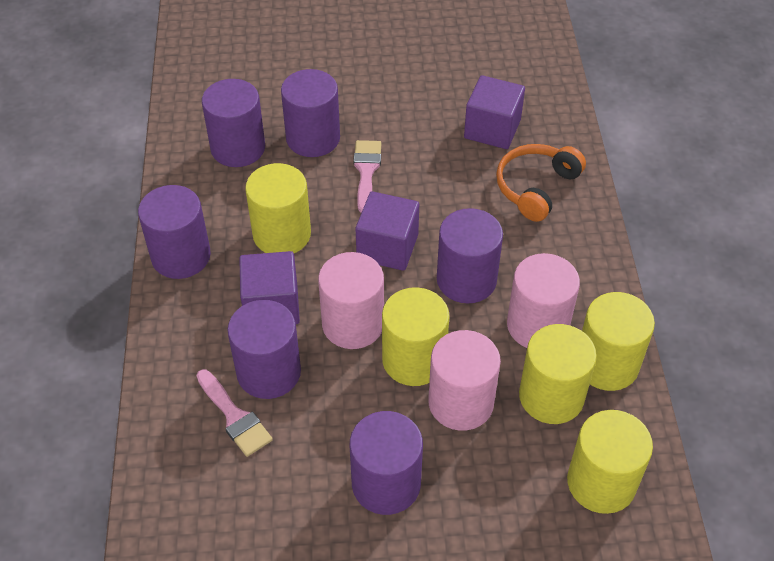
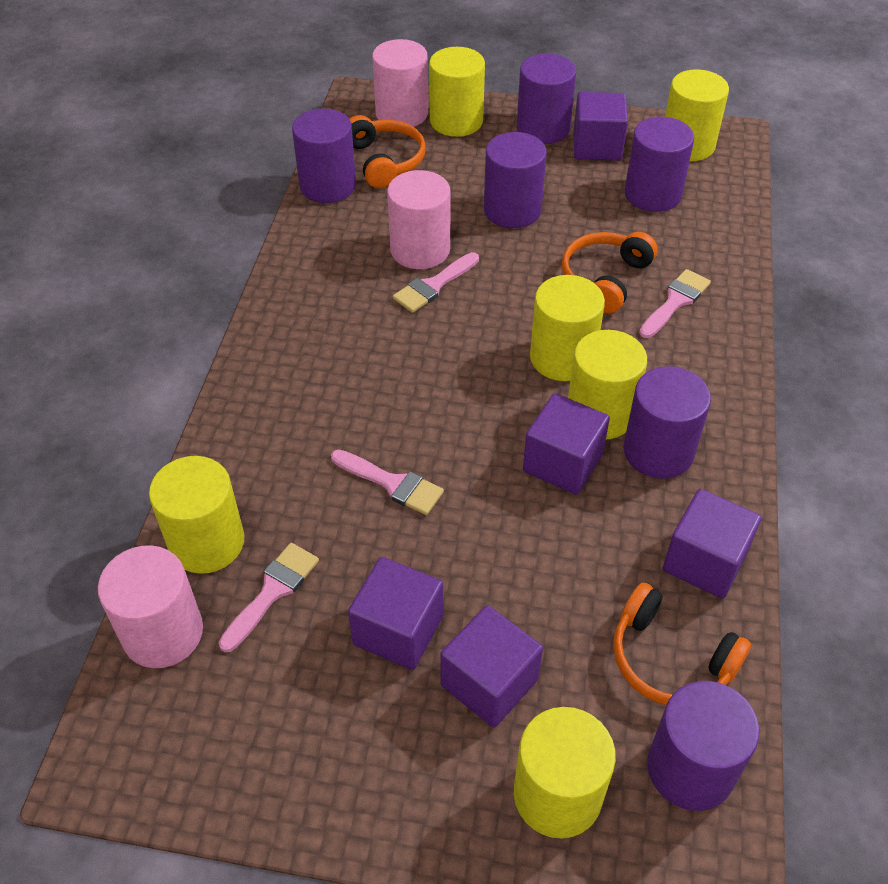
orange headphones: [496,144,586,222] = 1 -> [349,115,426,188] [562,232,657,313] [613,583,751,705] = 3
pink brush: [196,369,273,457] [353,140,381,213] = 2 -> [219,543,319,652] [331,450,444,515] [393,252,479,313] [639,269,711,338] = 4
purple cube: [239,251,300,324] [356,191,419,271] [464,75,525,149] = 3 -> [348,557,443,670] [440,605,543,728] [523,393,610,495] [573,92,628,161] [663,489,761,599] = 5
yellow cylinder: [245,163,311,253] [382,287,450,386] [519,324,597,424] [567,410,653,514] [582,292,655,391] = 5 -> [149,456,244,574] [429,47,485,137] [514,707,616,838] [530,275,605,381] [568,330,647,439] [665,69,729,161] = 6

